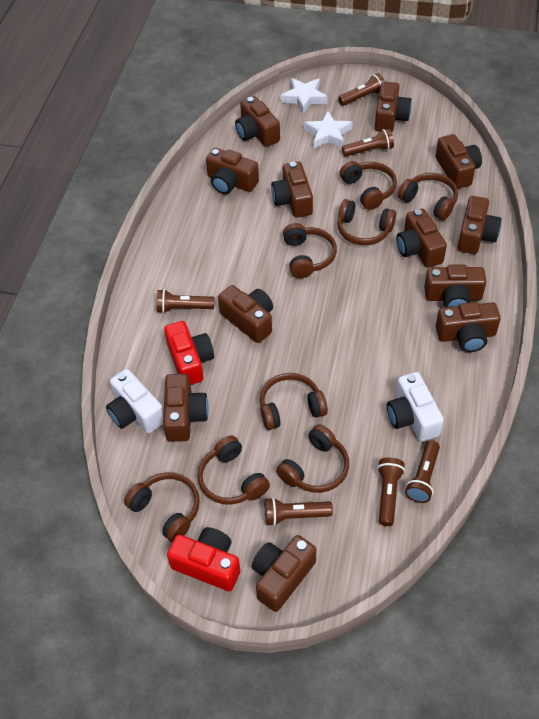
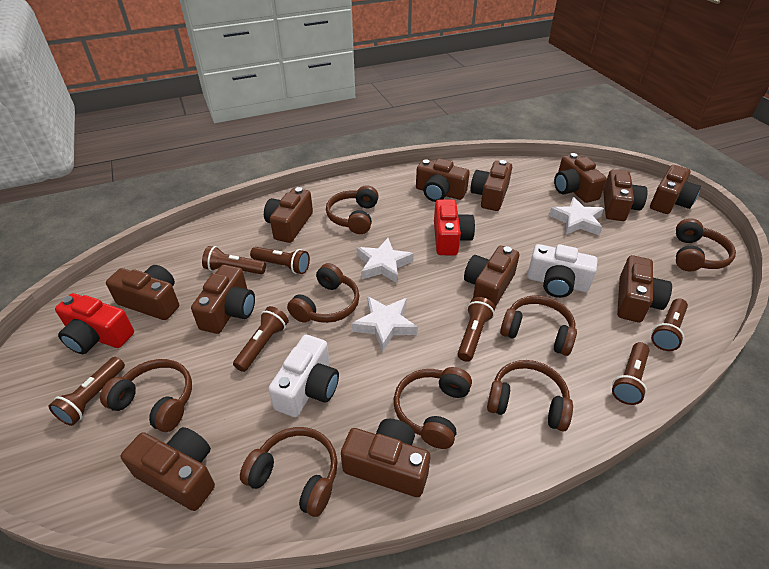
brown flashlight: [157,289,214,313] [265,497,333,526] [338,73,385,106] [342,128,394,156] [377,457,405,526] [405,440,440,503] = 6 -> [48,357,125,426] [202,246,266,274] [233,306,289,372] [250,247,310,274] [457,297,495,362] [612,342,650,405] [651,298,688,351] = 7
white star: [280,78,328,114] [304,111,352,149] = 2 -> [351,296,418,351] [357,238,414,283] [549,197,604,235] = 3

